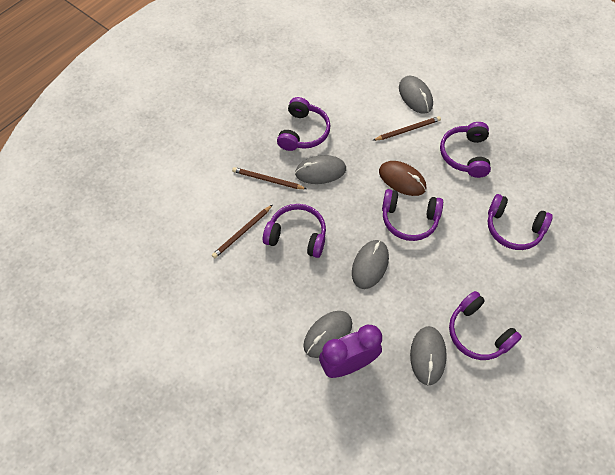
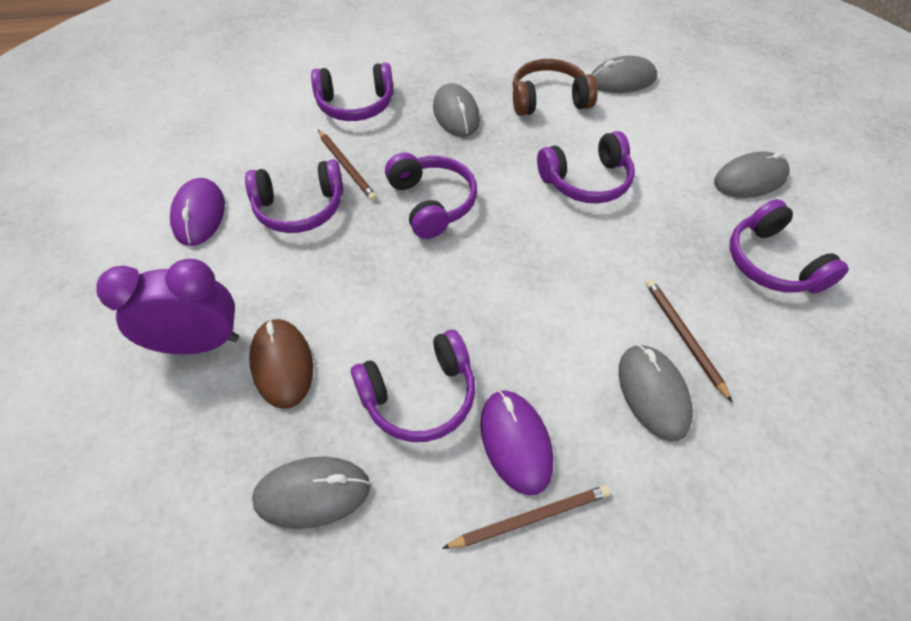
brown headphones: none = 0 -> [513,59,598,116] = 1
purple mouse: none = 0 -> [170,178,225,246] [480,390,553,495] = 2

